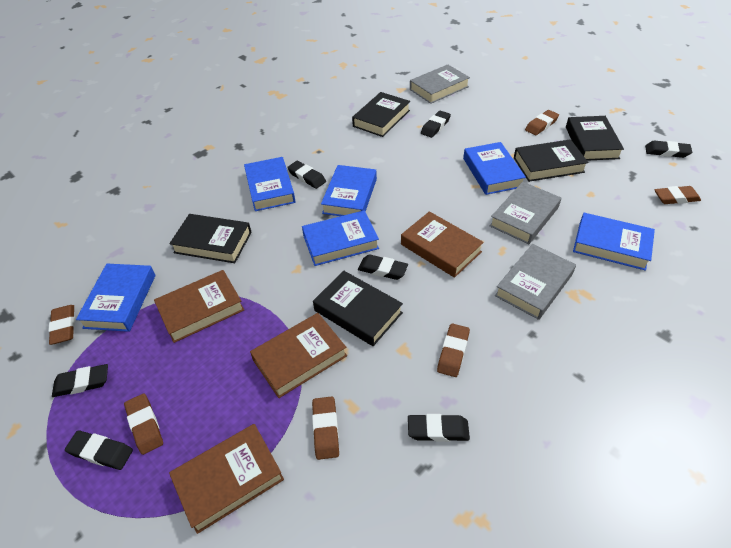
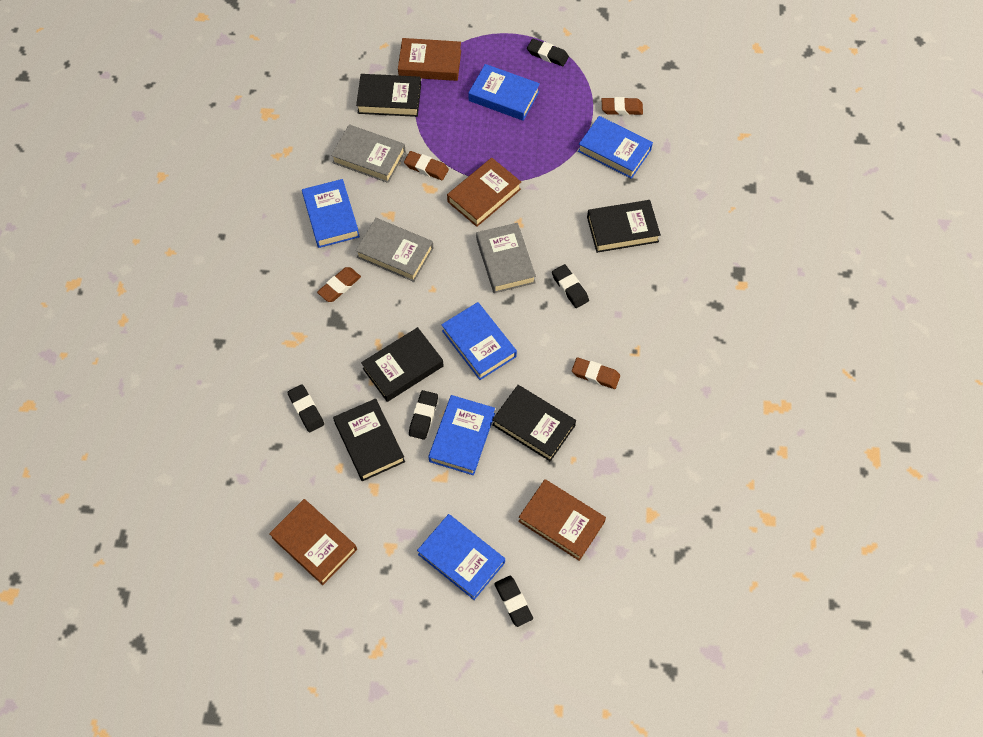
black eraser: [52,364,108,397] [65,430,133,470] [287,161,326,189] [358,254,408,280] [408,414,470,442] [421,111,451,138] [645,141,692,158] = 7 -> [287,385,324,432] [409,390,438,440] [494,576,533,627] [527,39,569,66] [552,264,589,308] = 5
brown eraser: [48,305,75,345] [124,394,163,455] [312,397,339,460] [437,323,470,377] [525,110,559,135] [654,186,701,204] = 6 -> [317,267,361,302] [404,151,449,180] [572,357,620,389] [602,97,643,115] = 4

